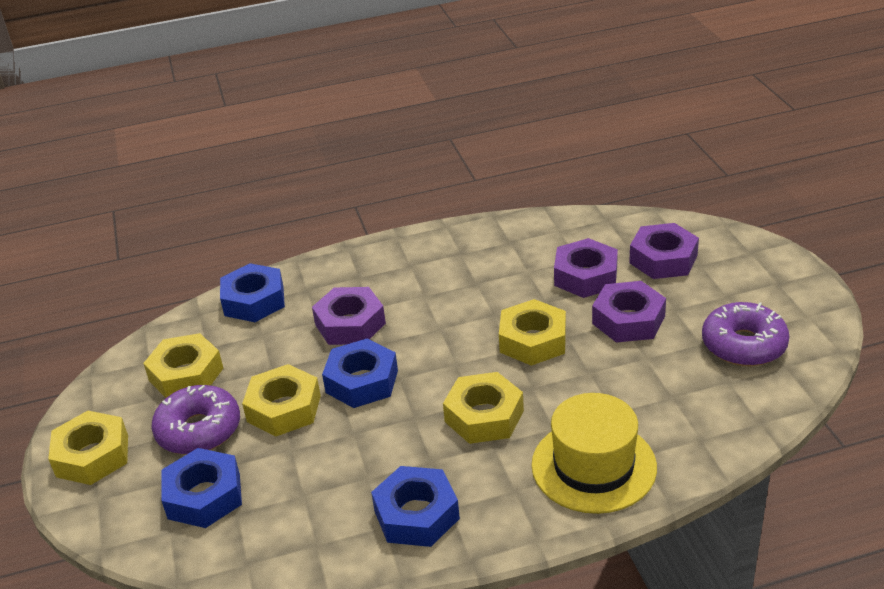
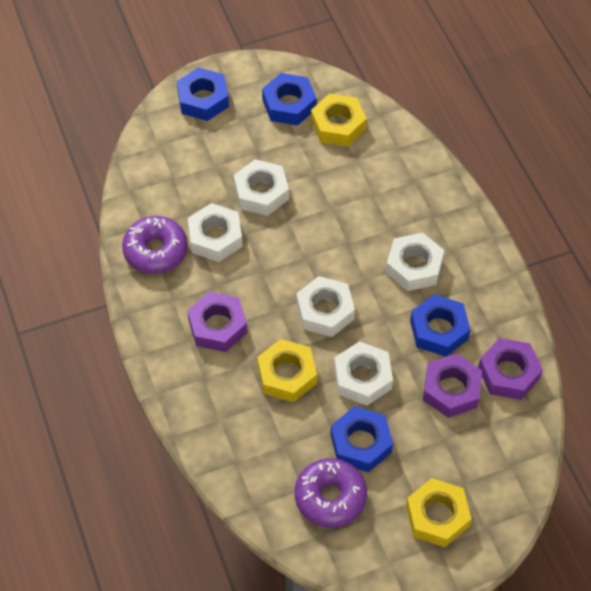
purple nut: [312,287,386,345] [554,238,618,298] [592,281,666,343] [629,223,699,279] = 4 -> [187,292,248,352] [423,353,482,418] [478,338,543,400] = 3
white nut: none = 0 -> [188,203,243,262] [234,159,289,216] [296,276,355,337] [334,341,393,406] [386,232,444,291] = 5
yellow hat: [531,393,657,514] = 1 -> none = 0
yellow nut: [48,411,128,485] [143,333,223,398] [242,364,321,437] [443,372,524,444] [499,299,566,366] = 5 -> [257,339,317,402] [311,93,367,146] [406,478,471,547] = 3

